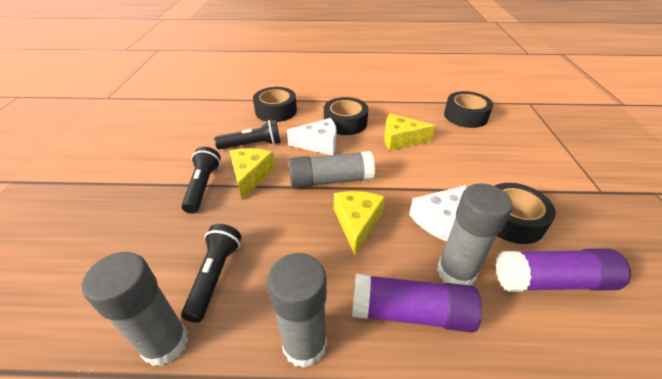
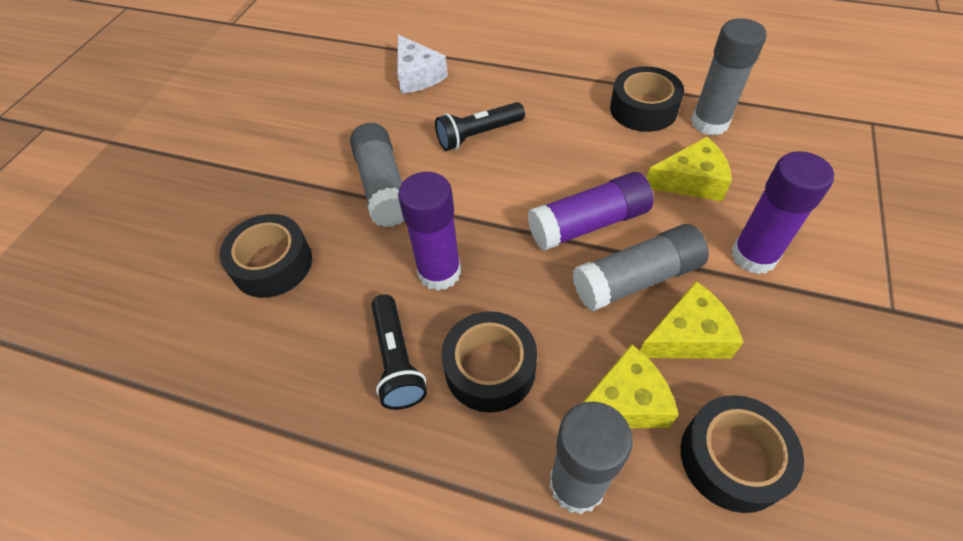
black flashlight: [181,147,221,214] [181,224,241,323] [214,120,281,149] = 3 -> [371,294,427,410] [435,102,525,151] = 2
purple glue stick: [352,273,482,333] [496,248,631,292] = 2 -> [398,172,461,291] [528,172,654,250] [731,151,834,274] = 3
white cheese: [287,118,337,155] [409,185,467,241] = 2 -> [397,35,448,94] = 1

